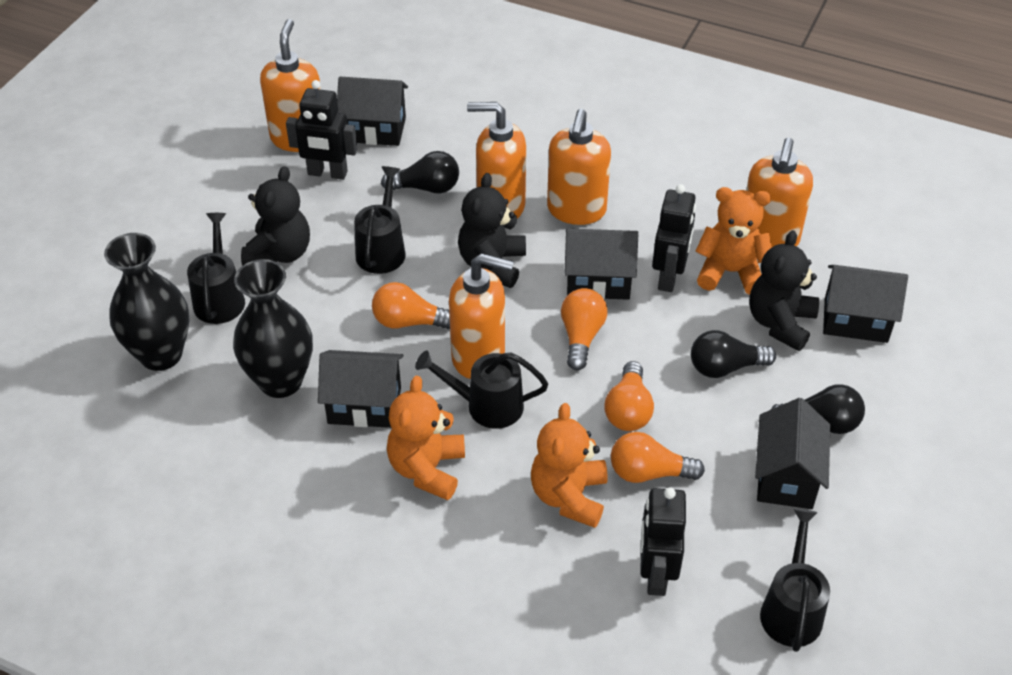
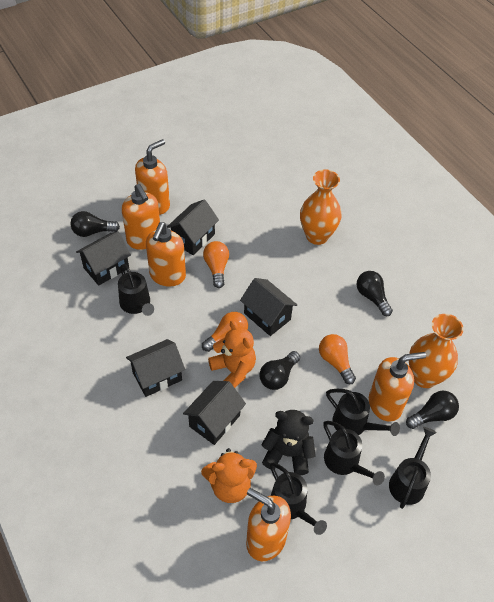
black light bulb: [381,151,459,193] [691,330,776,378] [771,384,865,434] = 3 -> [70,211,120,237] [260,351,300,390] [357,271,393,316] [406,391,459,429] = 4
black robot: [286,80,357,180] [640,487,686,596] [652,184,696,292] = 3 -> none = 0
black teddy bear: [241,166,310,266] [458,173,526,288] [749,230,819,351] = 3 -> [262,410,316,475] = 1
black vase: [104,233,190,371] [233,259,313,398] = 2 -> none = 0
black watering can: [187,213,245,324] [354,166,406,274] [415,350,548,429] [760,509,830,652] = 4 -> [118,264,154,316] [270,463,327,535] [323,421,385,485] [326,389,400,436] [389,427,437,509] = 5
orange light bulb: [372,282,450,329] [561,288,608,370] [604,361,654,431] [611,432,705,483] = 4 -> [202,312,248,352] [203,241,229,288] [319,334,356,384] = 3
orange teddy bear: [387,376,465,500] [531,403,608,528] [695,187,772,295] = 3 -> [201,448,257,503] [208,320,256,388] = 2
orange vase: none = 0 -> [300,169,342,245] [409,314,464,388] = 2

